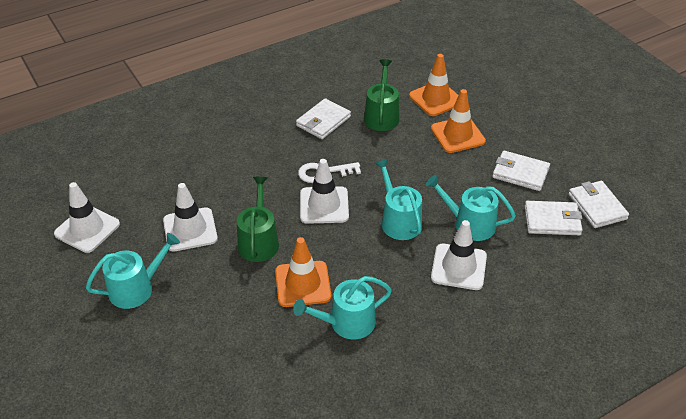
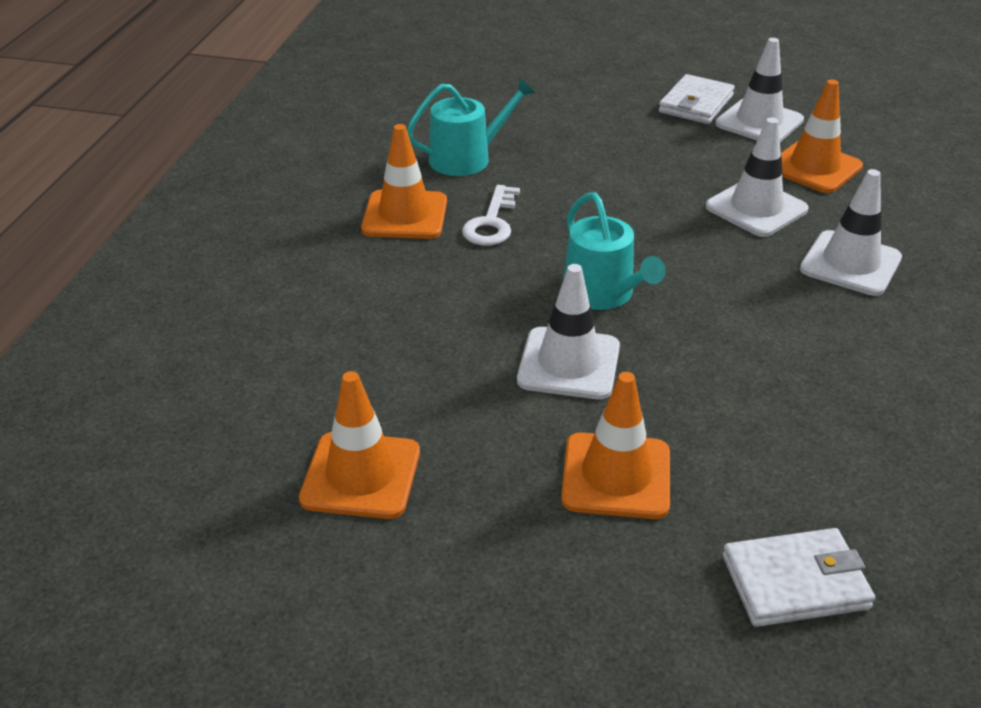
green watering can: [237,177,279,262] [364,59,399,131] = 2 -> none = 0
orange traffic cone: [275,237,331,307] [409,54,458,116] [431,89,486,153] = 3 -> [299,371,420,519] [361,124,447,239] [561,372,670,519] [781,79,863,193] = 4
turquoise watering can: [86,233,180,309] [293,276,392,340] [375,159,422,240] [426,175,516,241] = 4 -> [407,77,535,176] [563,192,666,310] = 2
white wallet: [296,98,351,139] [492,150,550,191] [525,201,583,235] [568,181,629,228] = 4 -> [659,74,735,124] [723,528,875,627] = 2

